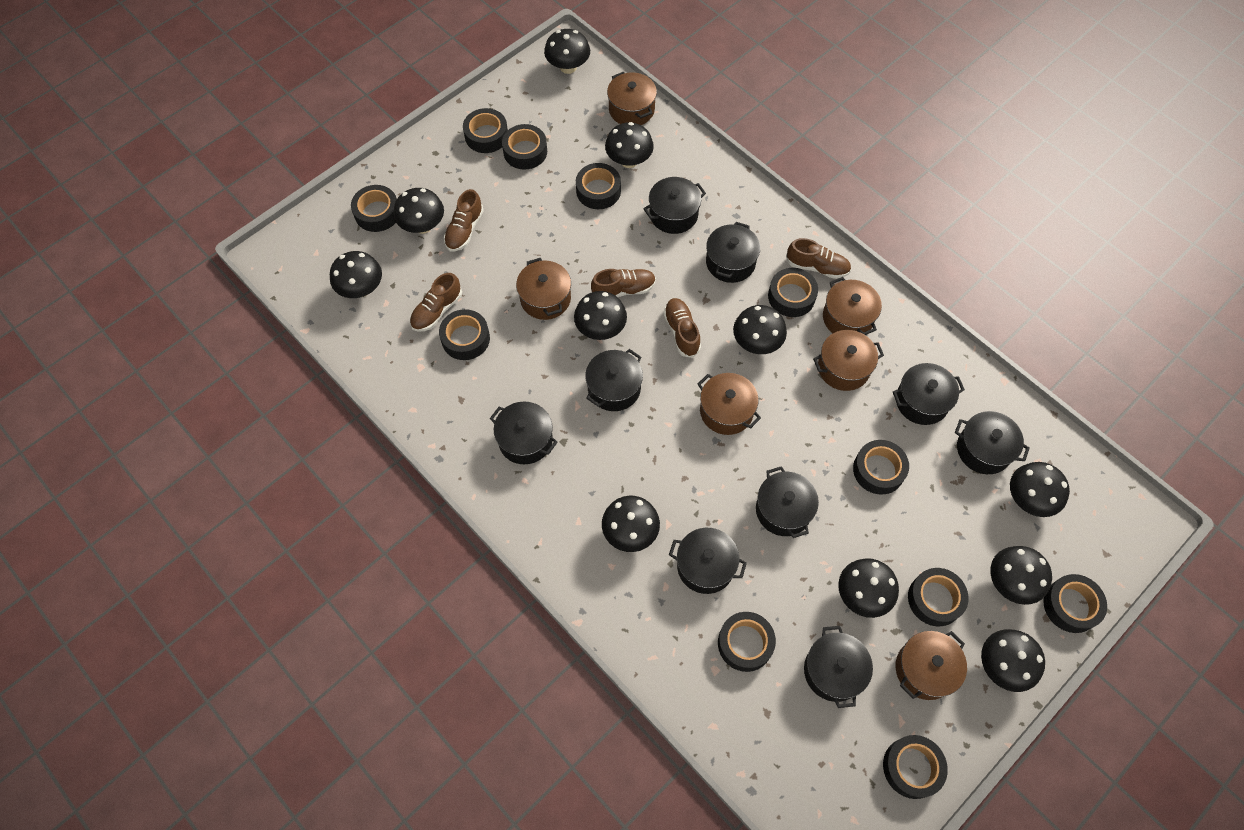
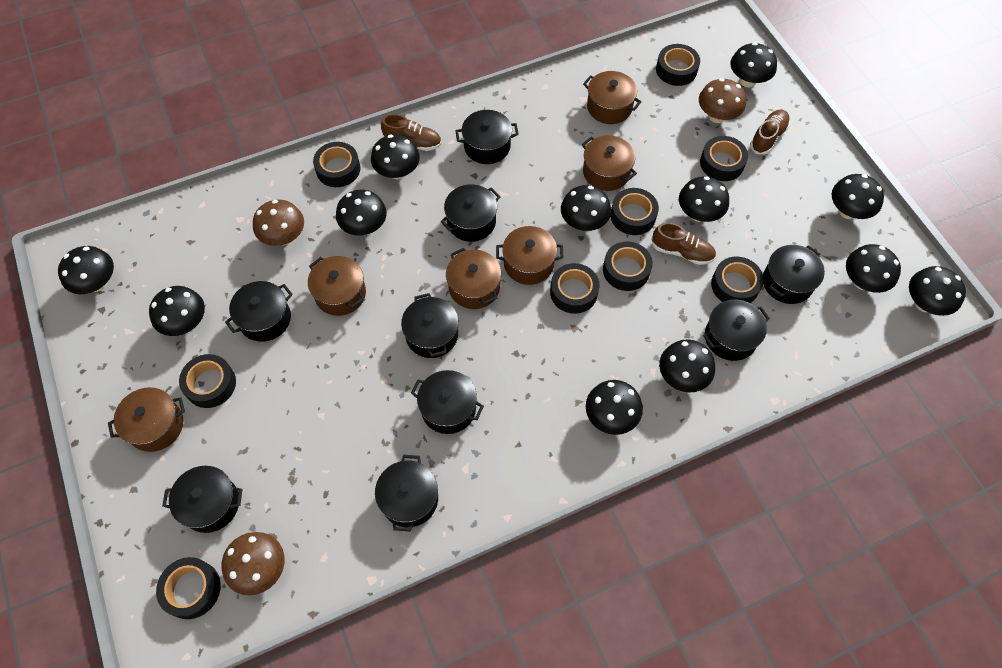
black mushroom: [330,251,382,298] [394,188,444,234] [544,29,590,74] [574,291,627,340] [602,496,660,552] [605,122,654,168] [733,305,787,354] [838,558,899,618] [981,630,1045,692] [990,546,1052,605] [1010,462,1070,517] = 11 -> [58,246,114,294] [149,286,205,336] [336,190,387,236] [371,134,420,179] [561,185,611,231] [586,380,643,435] [659,339,715,393] [679,176,729,222] [730,42,777,87] [832,174,884,219] [846,244,901,293] [909,266,966,316] = 12
black tape: [351,185,397,232] [439,309,490,360] [463,108,508,153] [502,124,547,170] [576,163,621,209] [718,612,776,672] [768,268,818,317] [853,440,909,495] [883,735,948,799] [908,568,969,626] [1043,574,1107,633] = 11 -> [156,557,221,619] [179,354,236,408] [313,142,360,187] [550,263,599,314] [603,242,653,291] [611,188,659,235] [656,44,700,86] [700,136,748,181] [711,257,764,303] = 9
brown mushroom: none = 0 -> [221,532,285,596] [253,200,304,246] [699,78,746,123] = 3
brown shoe: [410,273,462,331] [444,189,484,251] [591,269,656,297] [663,298,701,358] [786,238,851,279] = 5 -> [381,114,441,151] [651,223,716,265] [750,109,790,155] = 3

